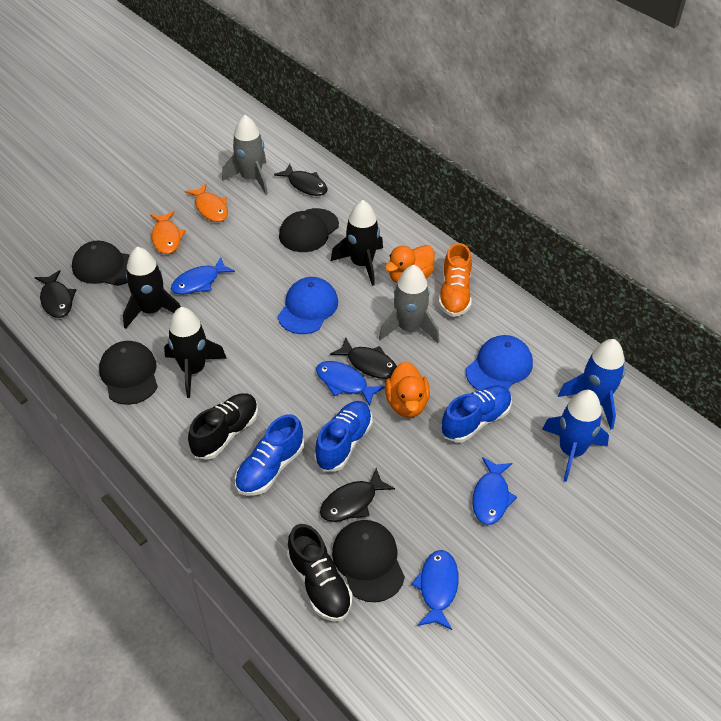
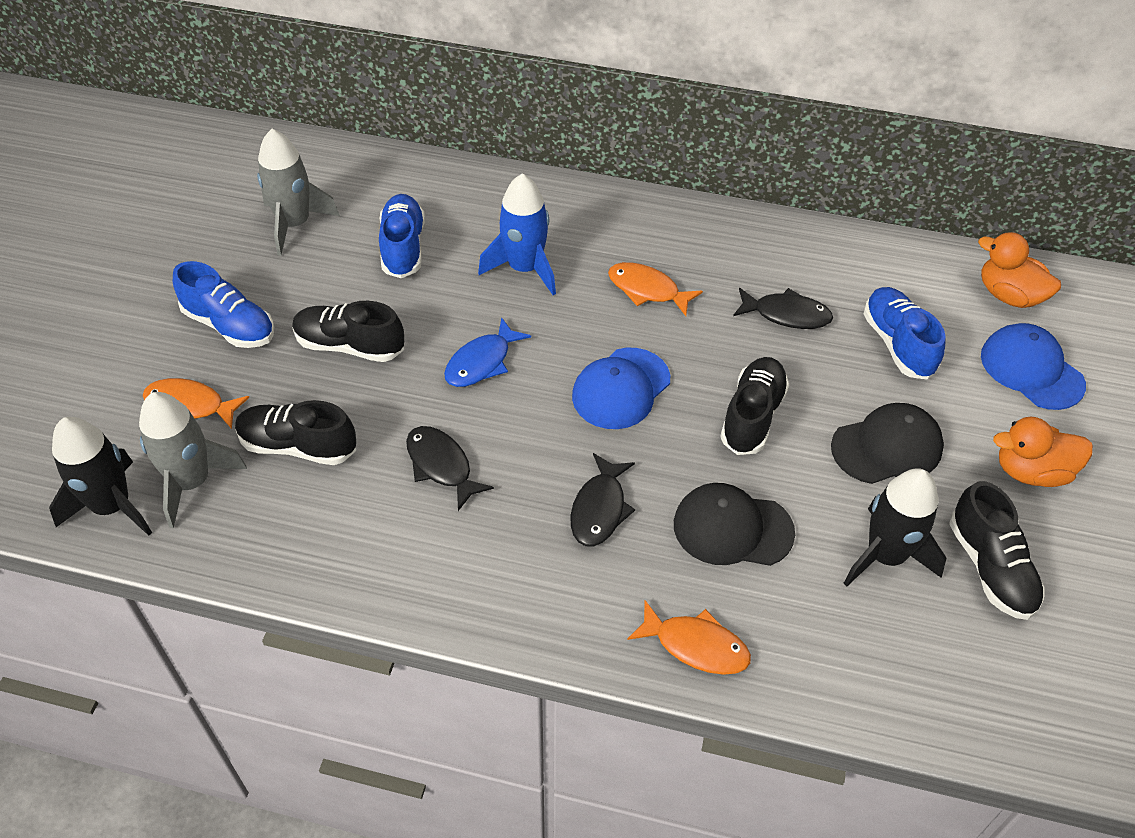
black cap: [72,240,130,286] [99,341,158,405] [279,208,339,252] [332,520,405,602] = 4 -> [674,483,795,566] [831,403,944,484] = 2
black fish: [34,270,76,318] [274,164,328,196] [320,468,395,522] [330,337,397,379] = 4 -> [406,426,494,511] [571,453,635,546] [733,288,833,329] = 3
black rocket: [123,246,181,329] [164,307,227,398] [331,200,383,286] = 3 -> [49,417,152,536] [843,468,947,587] = 2
black shoe: [188,393,258,460] [287,524,353,622] = 2 -> [235,400,356,465] [292,301,404,362] [720,357,789,455] [949,481,1045,620] = 4
blue fish: [171,257,235,295] [316,361,385,406] [411,550,459,630] [472,457,517,525] = 4 -> [444,317,531,387] = 1
blue rocket: [542,390,609,482] [558,339,625,430] = 2 -> [478,173,556,295] = 1
orange fish: [150,211,186,254] [185,184,228,222] = 2 -> [143,378,249,429] [608,262,703,316] [627,600,751,675] = 3
orange shoe: [439,243,472,317] = 1 -> none = 0

